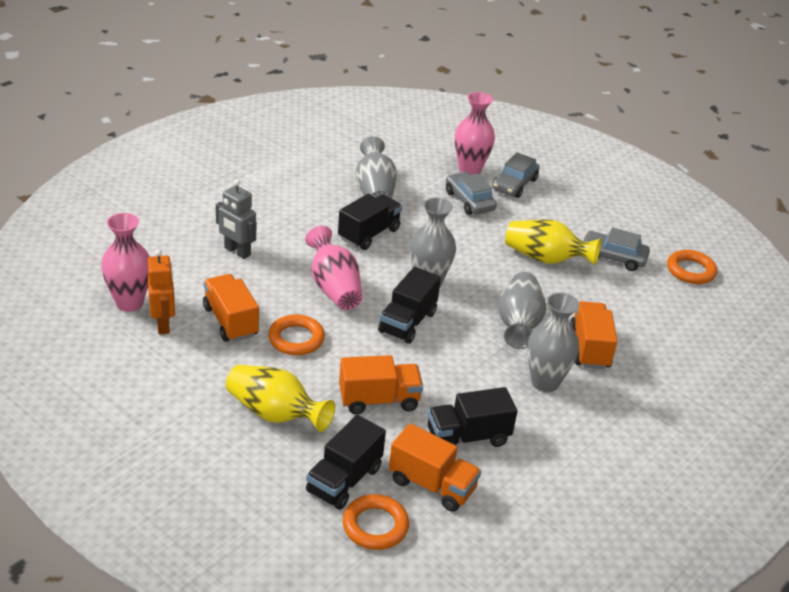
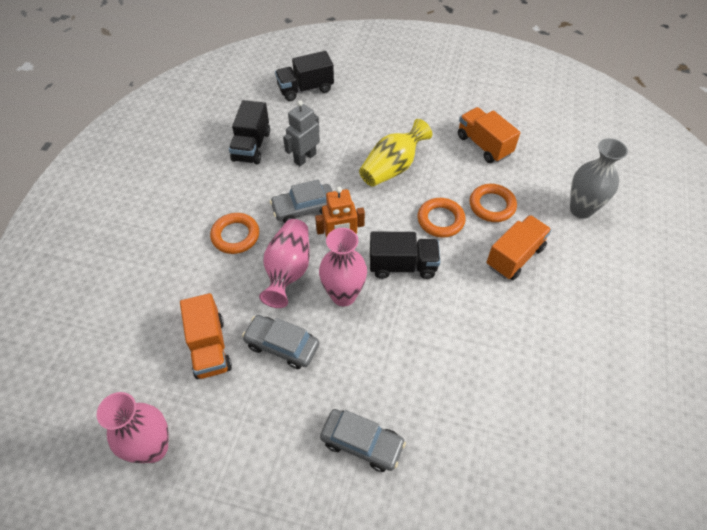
black truck: [306,415,386,510] [338,194,402,250] [378,267,441,344] [428,387,518,447] = 4 -> [229,100,270,164] [275,51,334,101] [370,232,440,279] = 3
grey vase: [355,136,397,199] [410,198,456,286] [498,272,546,349] [527,293,579,392] = 4 -> [570,138,628,219] = 1
orange truck: [203,274,259,342] [339,355,423,414] [389,423,481,512] [570,301,618,369] = 4 -> [180,293,232,379] [458,107,520,163] [486,215,552,280] = 3
yellow vase: [226,365,335,432] [505,219,601,266] = 2 -> [359,119,432,187] = 1

